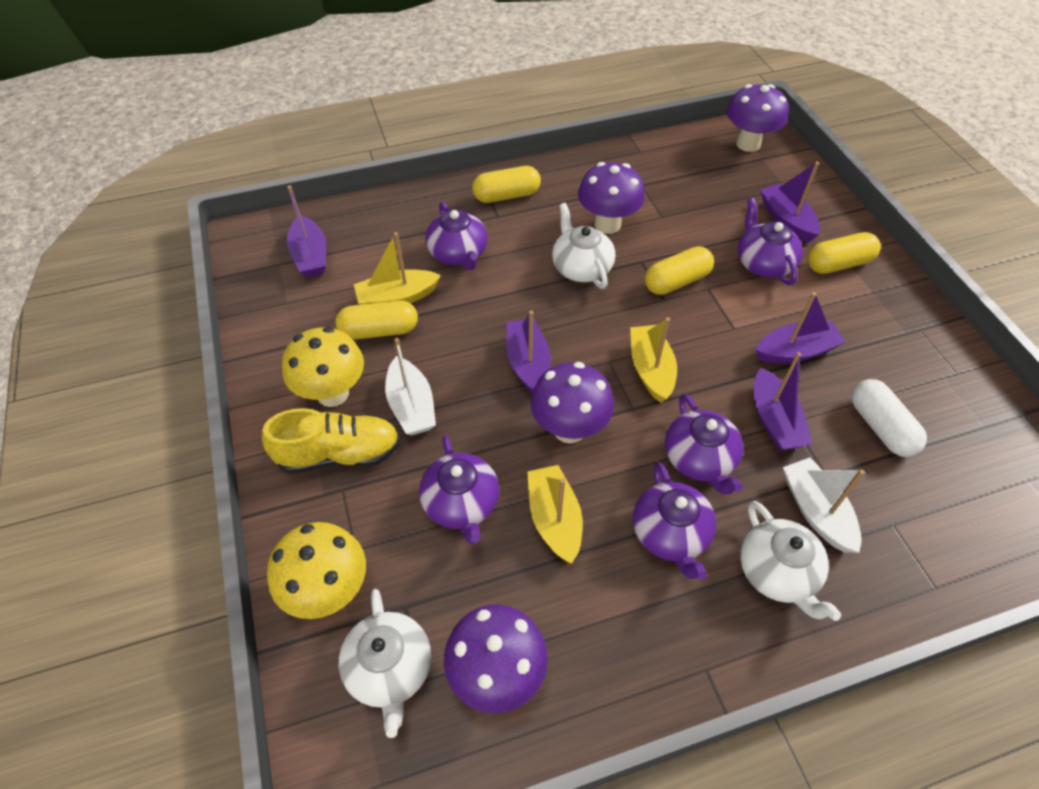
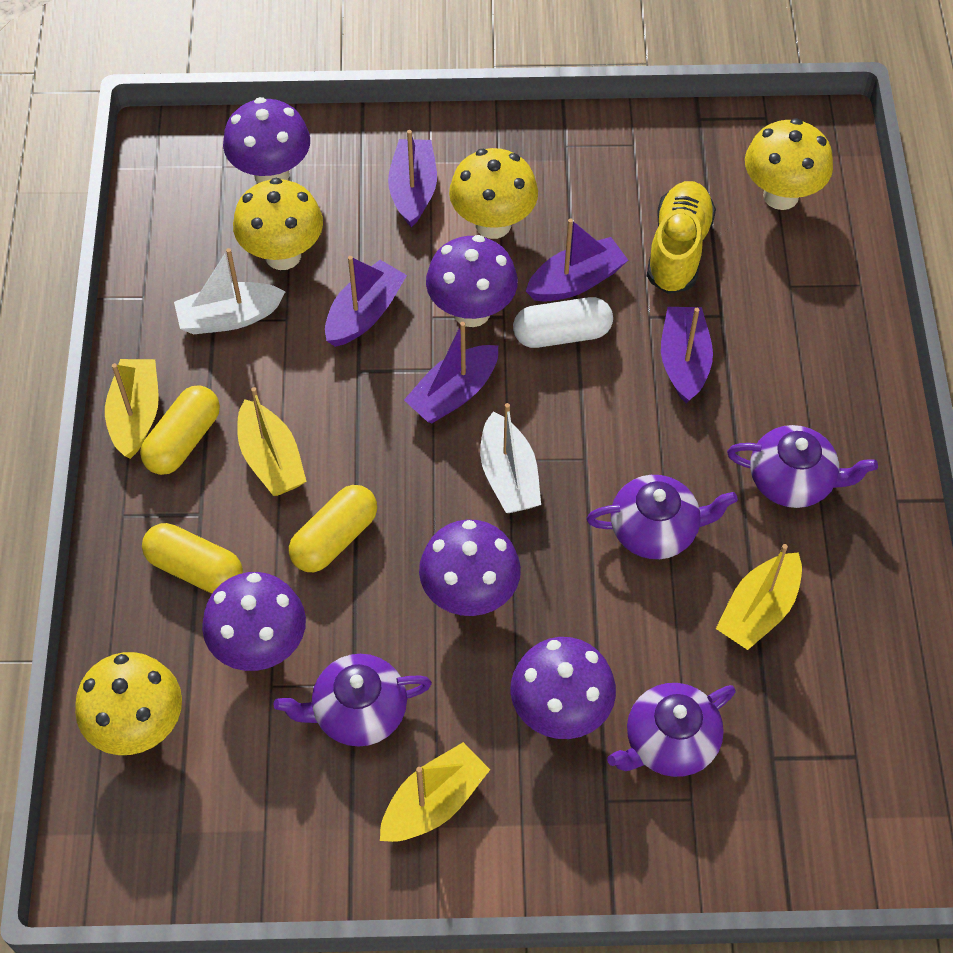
purple mushroom: [444,604,548,713] [530,362,614,443] [578,162,645,234] [727,84,789,152] = 4 -> [202,572,306,671] [223,97,310,183] [419,519,521,616] [426,235,518,327] [511,637,616,739] = 5
purple teapot: [419,435,499,544] [426,202,488,270] [633,462,716,580] [665,393,743,495] [738,198,803,285] = 5 -> [273,654,432,747] [586,475,738,559] [607,683,736,777] [727,425,878,508] = 4
white teapot: [339,589,431,738] [552,203,615,289] [740,501,841,621] = 3 -> none = 0
yellow boat: [354,232,441,305] [527,465,583,564] [630,317,677,403] = 3 -> [105,359,159,459] [237,387,307,496] [380,742,490,842] [716,544,802,650] = 4
yellow capsule: [336,300,418,340] [472,166,541,203] [645,246,714,295] [808,232,881,274] = 4 -> [140,386,220,475] [142,523,243,593] [289,485,377,572] = 3
yellow mushroom: [267,522,366,619] [282,327,364,407] = 2 -> [75,652,182,755] [233,178,323,270] [449,148,538,239] [745,118,833,210] = 4

